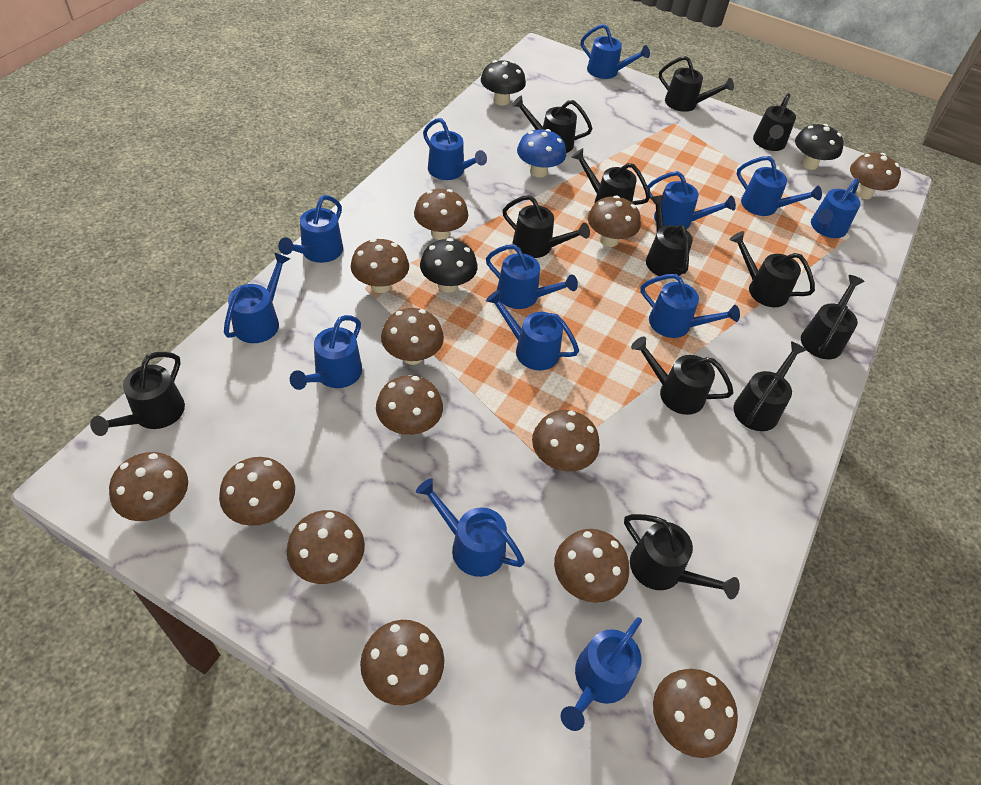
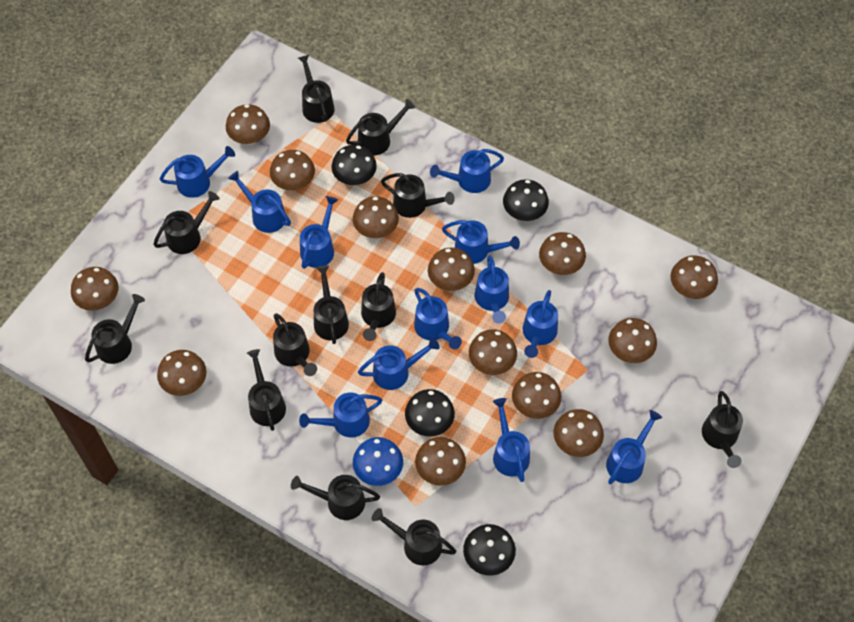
black mushroom: [420,238,478,293] [481,60,526,105] [795,124,844,170] = 3 -> [332,145,377,185] [405,389,455,436] [463,524,516,576] [503,179,549,221] = 4
blue watering can: [224,252,290,343] [278,195,343,263] [290,315,362,390] [416,478,525,577] [423,118,487,180] [486,244,578,309] [486,290,579,370] [561,617,642,731] [581,24,650,79] [640,274,740,338] [647,171,736,229] [737,156,822,216] [811,178,861,238] = 13 -> [160,146,235,198] [228,171,291,233] [299,392,383,437] [300,196,338,269] [358,337,440,390] [414,288,462,349] [430,149,504,193] [442,220,520,264] [475,255,509,324] [493,398,530,482] [522,290,558,358] [606,410,662,484] = 12

